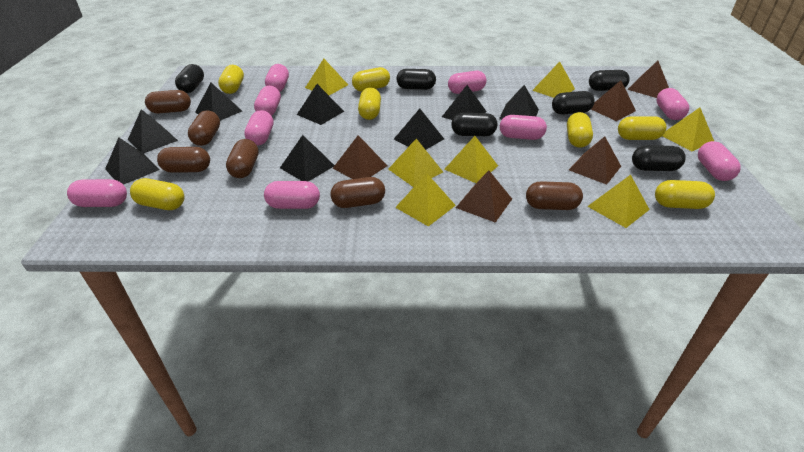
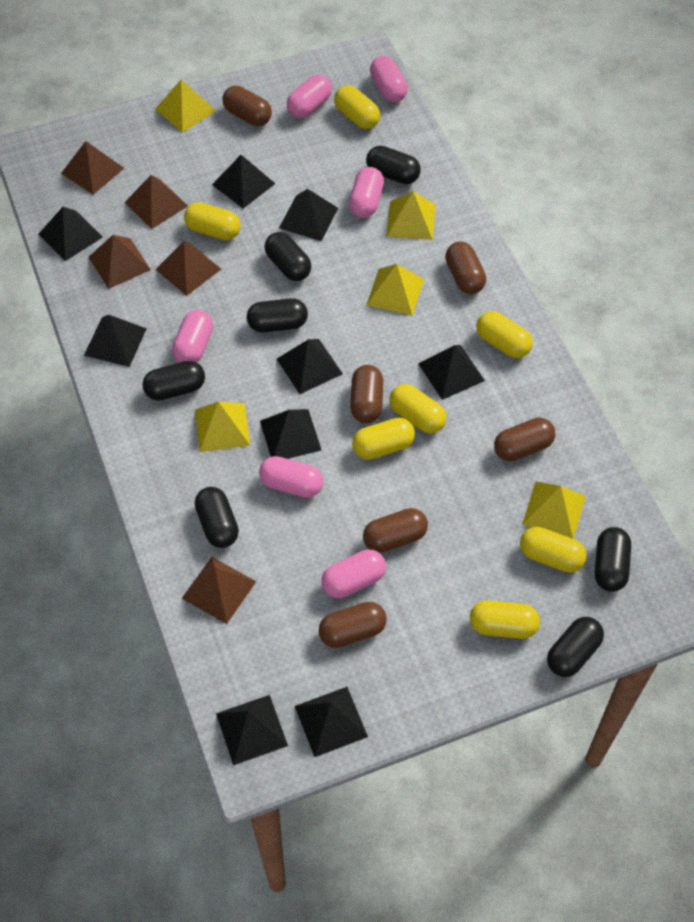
black capsule: [175,64,204,93] [397,69,436,90] [451,113,497,136] [552,91,595,115] [589,70,630,91] [632,145,686,171] = 6 -> [142,361,205,401] [195,487,239,548] [247,298,308,333] [265,232,311,281] [366,146,421,184] [547,617,604,677] [595,527,631,592] = 7
black pyramid: [105,137,160,185] [128,109,178,154] [195,83,242,121] [280,135,335,181] [297,84,344,125] [394,109,444,150] [442,85,487,120] [499,85,539,120] = 8 -> [39,207,103,261] [84,315,147,367] [212,155,275,209] [216,695,288,765] [260,409,321,459] [277,339,343,394] [279,189,338,241] [295,687,368,757] [418,345,485,400] = 9
pink capsule: [67,179,127,207] [244,110,273,146] [254,86,281,116] [264,181,320,209] [265,64,289,92] [448,71,486,94] [500,115,547,140] [656,88,689,120] [698,141,741,181] = 9 -> [172,310,213,363] [259,456,323,498] [287,74,332,118] [322,549,386,598] [349,167,384,218] [370,56,408,103] = 6
yellow pyramid: [305,59,348,95] [388,139,443,187] [395,174,456,226] [444,136,498,183] [532,62,575,98] [587,175,650,228] [662,108,714,151] = 7 -> [155,79,216,133] [195,402,250,452] [366,264,424,316] [387,191,435,240] [522,482,586,539] = 5

